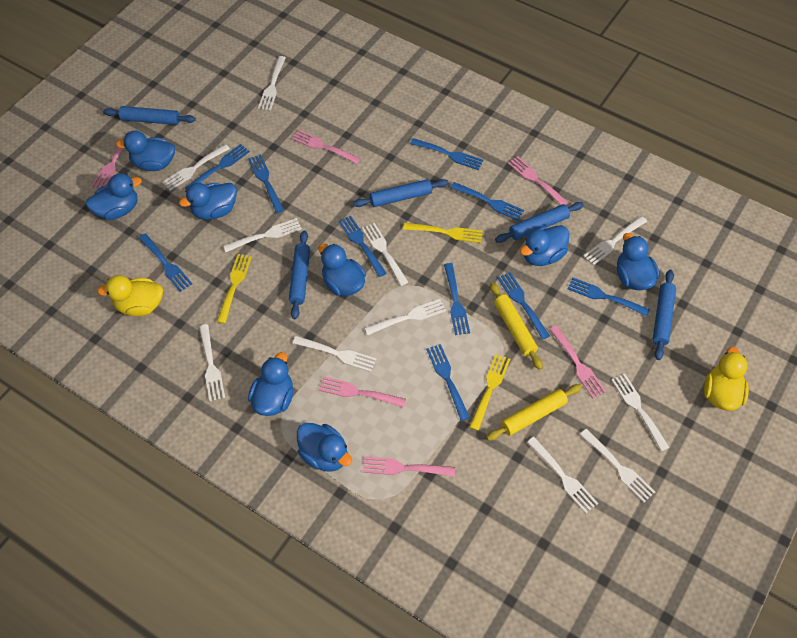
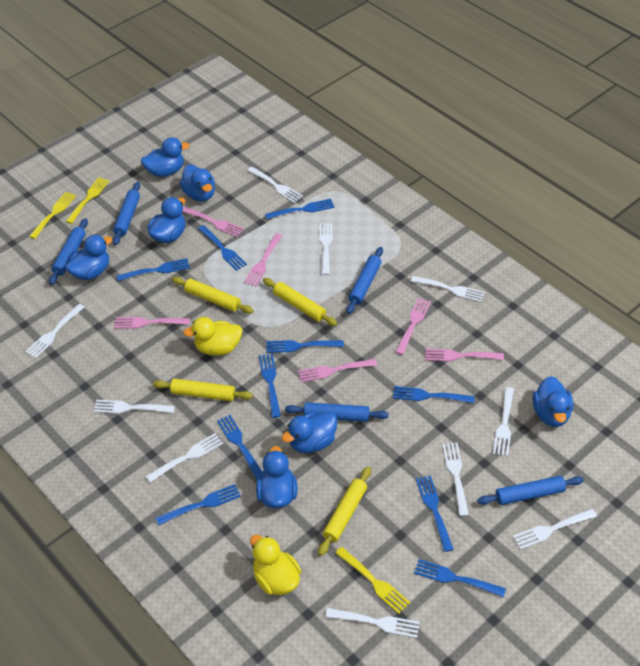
blue duck: [86,173,142,220] [116,131,175,171] [179,183,237,220] [248,352,294,416] [297,423,352,472] [318,244,366,296] [520,225,569,266] [617,233,660,290] = 8 -> [65,235,112,280] [141,137,189,177] [148,197,185,243] [180,164,215,201] [256,446,298,508] [281,412,337,453] [533,376,573,427] = 7
white fork: [162,144,230,191] [199,324,225,401] [223,218,302,252] [258,56,286,110] [293,336,376,372] [362,223,409,286] [364,299,446,335] [527,437,598,513] [580,429,655,502] [583,216,647,266] [611,374,670,451] = 11 -> [25,304,85,358] [93,400,175,414] [146,433,223,483] [247,167,303,203] [319,223,332,275] [326,608,420,638] [411,276,485,302] [443,443,469,516] [493,387,514,456] [513,509,597,550] = 10
yellow rolling pin: [486,384,582,441] [490,282,543,370] = 2 -> [153,379,253,401] [172,277,254,314] [263,278,337,326] [318,466,371,556] = 4

